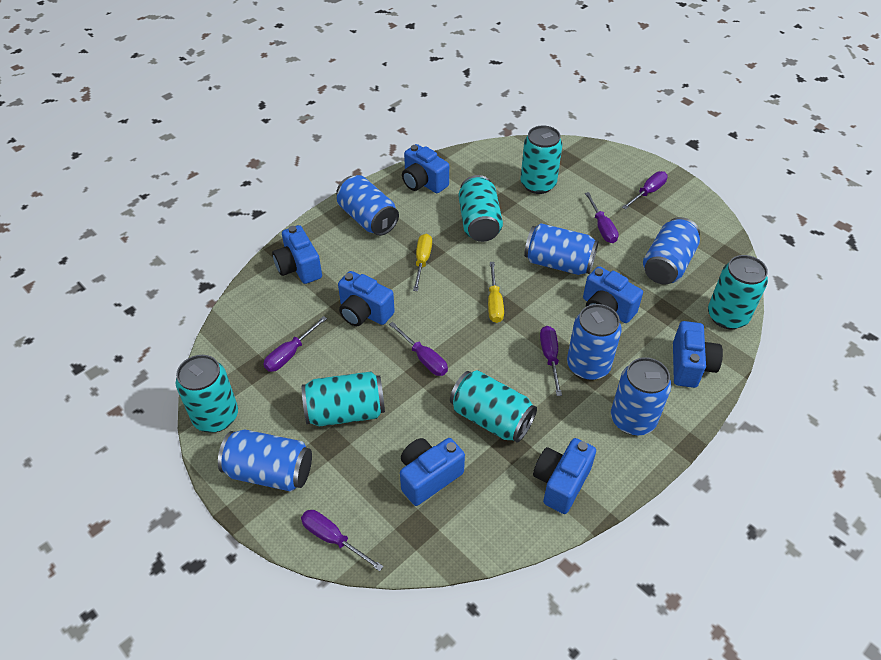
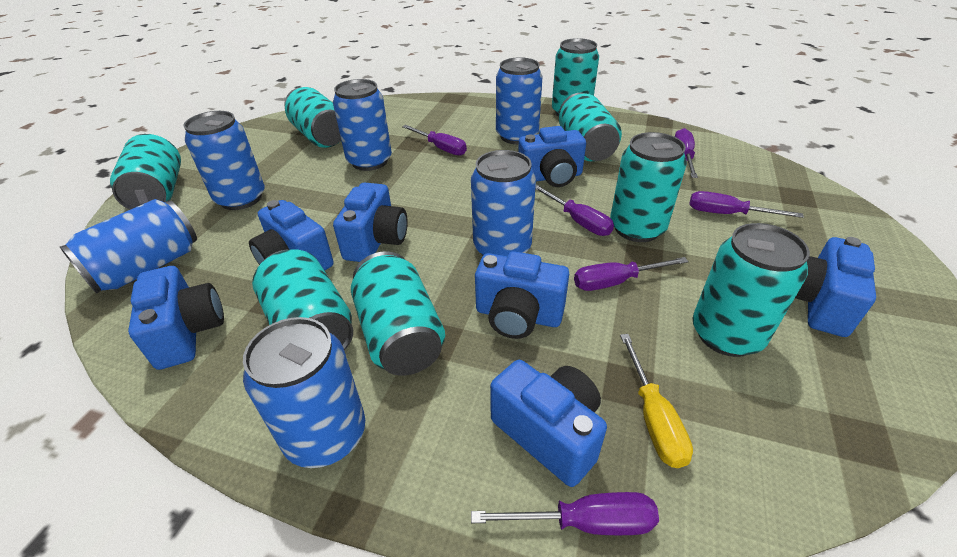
turquoise can: [176,355,238,433] [302,372,385,427] [450,370,537,443] [458,175,503,242] [521,125,562,194] [708,255,768,329] = 6 -> [110,134,181,210] [252,250,353,351] [284,87,341,148] [351,251,445,376] [552,38,599,117] [559,93,622,162] [610,132,687,242] [693,223,810,357] = 8
yellow screwdriver: [413,234,432,291] [488,262,504,323] = 2 -> [620,334,693,468] = 1

